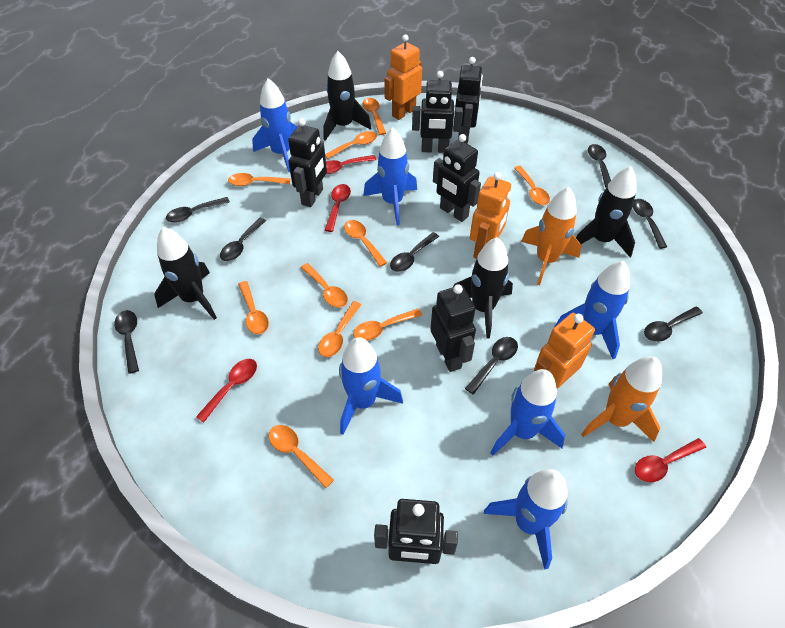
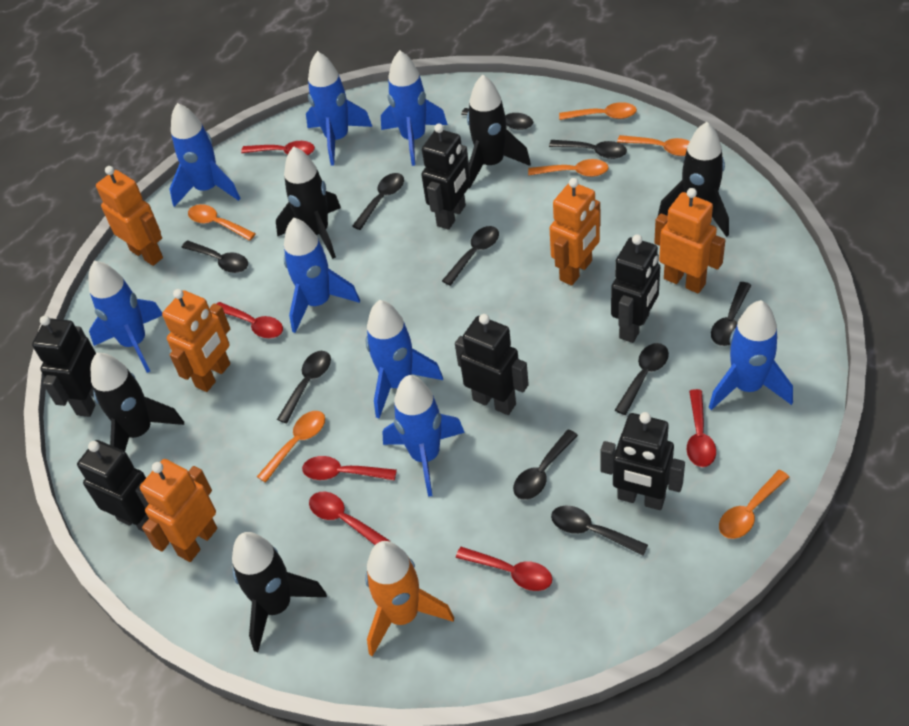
black rocket: [154,227,217,320] [324,51,372,141] [453,237,513,339] [576,166,636,257] = 4 -> [91,353,184,451] [232,532,327,652] [276,146,341,259] [467,75,531,188] [657,122,729,237] = 5
black spoon: [114,310,139,374] [166,197,230,223] [220,218,266,261] [390,232,439,272] [465,337,518,395] [588,144,611,187] [632,199,667,249] [644,307,703,342] = 8 -> [182,241,248,273] [277,351,331,423] [352,173,404,230] [442,226,499,286] [461,108,533,130] [513,429,578,500] [549,140,627,159] [551,505,648,556] [615,343,669,415] [711,282,751,346] = 10
blue rocket: [252,78,297,172] [339,337,403,434] [363,128,417,225] [484,469,568,570] [491,369,565,456] [554,261,630,359] = 6 -> [88,261,162,373] [170,103,241,207] [284,218,360,333] [306,51,372,166] [366,300,443,418] [381,50,448,166] [382,375,465,497] [709,300,793,410] = 8
orange robot: [384,34,422,120] [470,172,511,259] [534,313,595,389] = 3 -> [96,166,163,266] [140,459,217,562] [162,289,230,392] [550,178,600,286] [654,188,725,293] = 5
orange rocket: [521,187,581,285] [581,356,662,442] = 2 -> [365,541,454,657] = 1
orange spoon: [228,173,290,186] [238,281,269,334] [269,425,334,488] [300,263,348,308] [318,301,362,357] [325,131,377,159] [344,220,387,267] [353,308,422,341] [363,98,386,135] [514,166,550,205] = 10 -> [188,204,256,241] [257,411,325,483] [528,159,609,177] [559,102,637,120] [617,135,690,156] [719,470,789,539] = 6
red spoon: [196,359,257,423] [325,184,351,232] [326,155,376,174] [635,438,706,482] = 4 -> [217,302,283,338] [241,141,315,155] [302,456,397,481] [309,492,391,545] [456,547,552,591] [687,389,716,467] = 6

